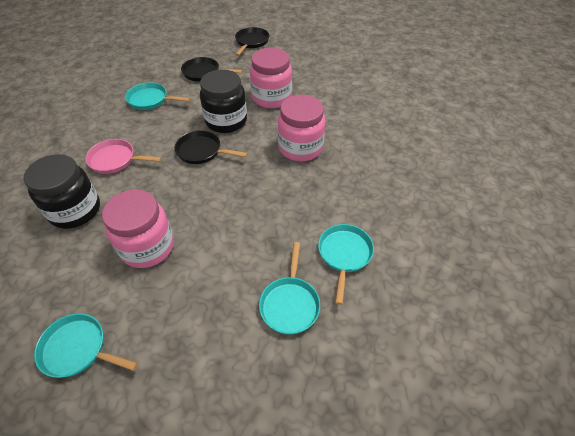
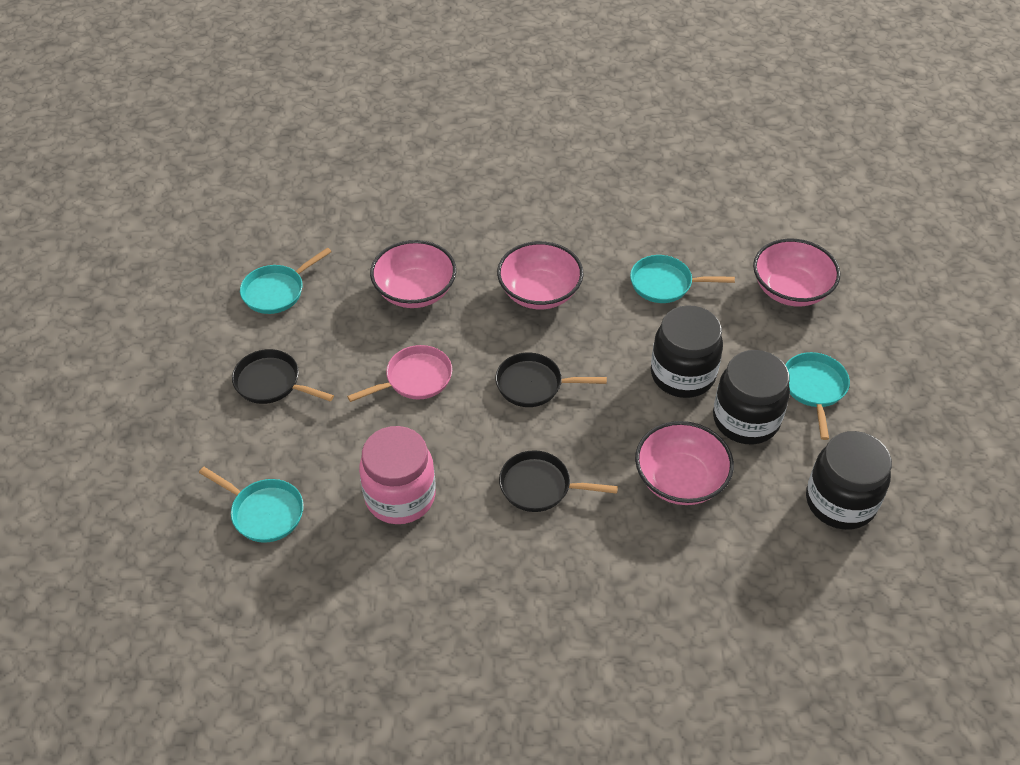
black jar: [23,154,100,229] [200,69,247,133] = 2 -> [651,305,723,398] [713,350,790,444] [806,431,892,530] = 3
pink bowl: none = 0 -> [370,240,456,308] [497,241,583,309] [635,421,734,505] [753,239,840,306] = 4
pink jar: [102,190,174,268] [250,48,292,108] [277,95,326,161] = 3 -> [359,426,436,524] = 1

